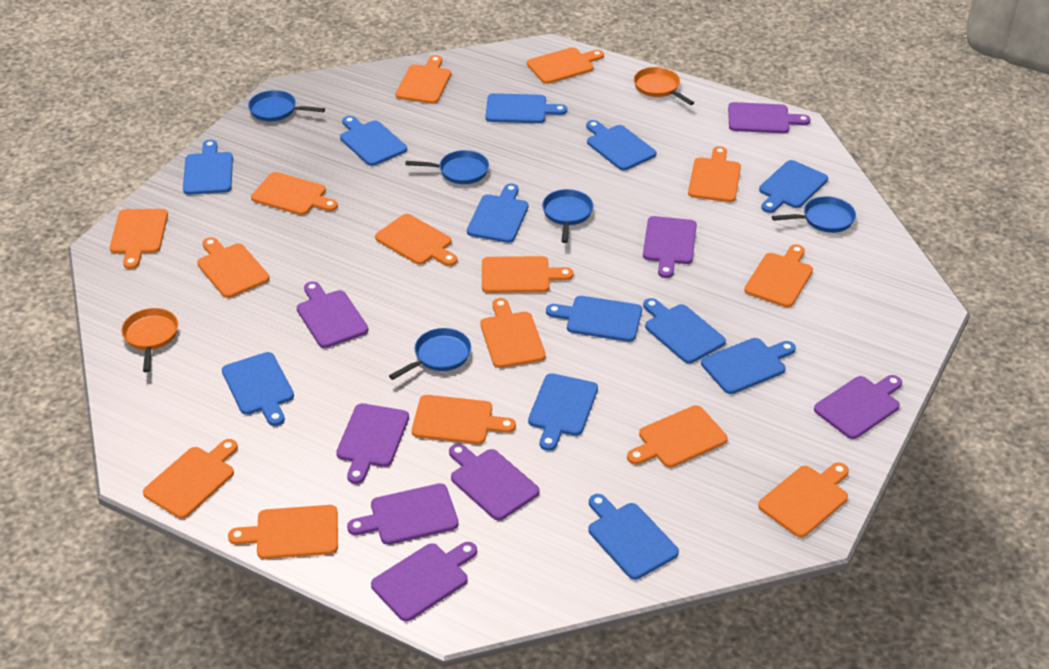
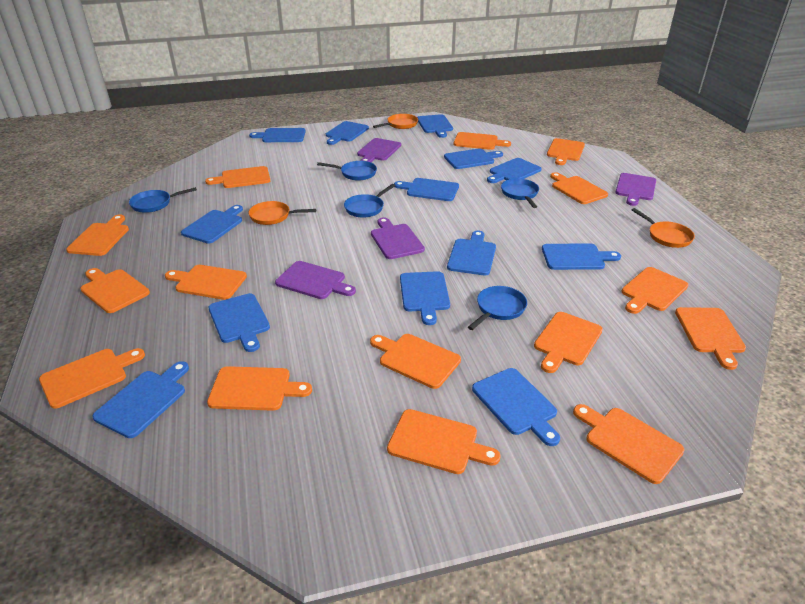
blue cutting board: [183,140,233,195] [222,352,294,426] [340,116,407,166] [467,183,529,243] [486,93,567,123] [528,373,598,451] [546,296,642,342] [586,120,656,170] [588,494,679,580] [643,298,726,364] [701,338,796,394] [759,160,828,213] = 12 -> [93,361,189,438] [181,205,243,243] [208,293,270,352] [249,128,306,142] [326,121,369,145] [394,178,459,201] [400,271,450,325] [417,114,453,138] [444,148,503,169] [447,231,496,275] [472,368,560,446] [487,158,542,183] [542,244,621,270] = 13
orange pan: [121,308,178,372] [634,67,694,105] = 2 -> [249,201,316,225] [373,114,418,129] [632,208,695,248] = 3
purple cutting board: [297,281,368,348] [336,403,409,484] [347,483,459,545] [371,542,477,621] [449,444,539,521] [643,216,697,278] [728,102,811,133] [814,375,902,439] = 8 -> [275,261,356,299] [357,138,401,162] [371,217,425,259] [615,173,656,206] = 4

